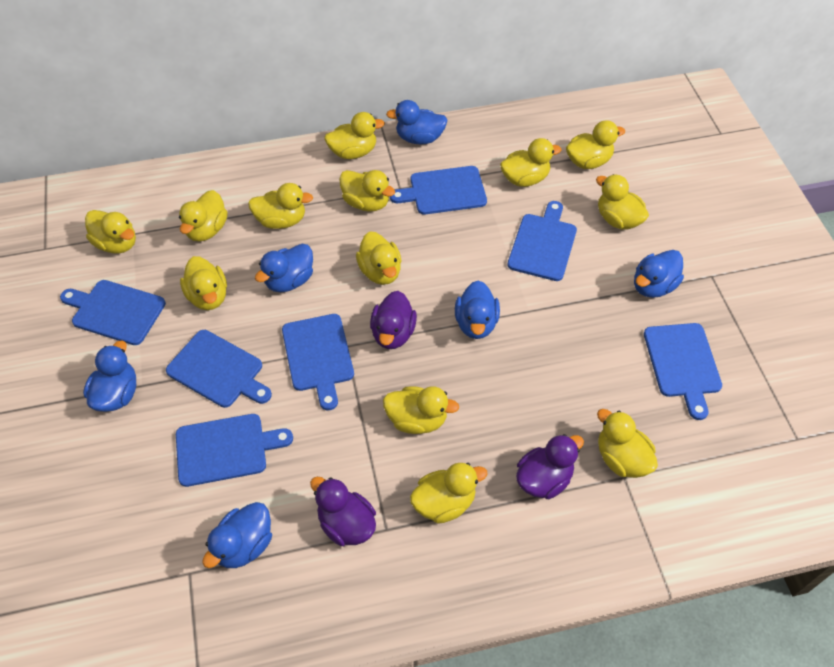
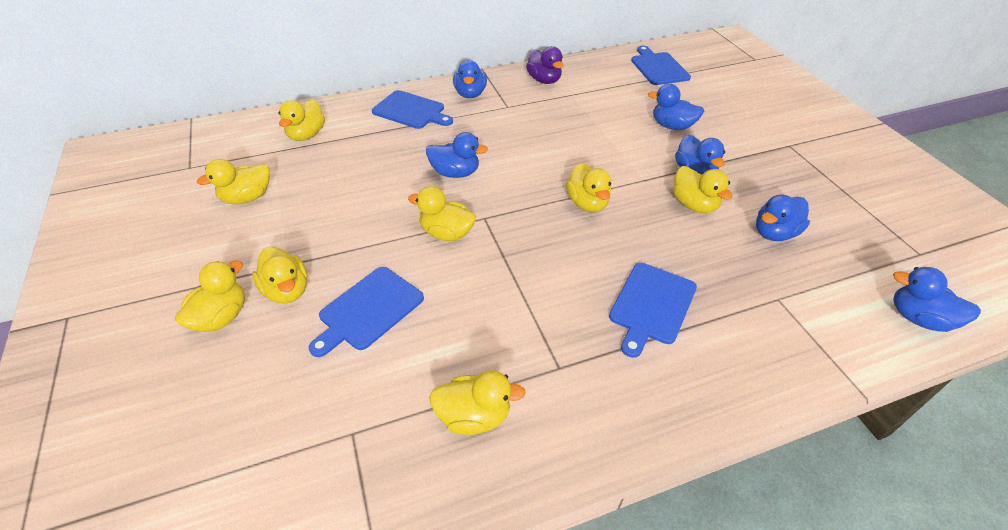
blue cutting board: [60,280,166,345] [166,330,272,408] [176,414,293,487] [282,314,354,410] [390,166,487,215] [507,201,577,281] [644,323,722,420] = 7 -> [309,267,424,357] [372,90,453,129] [609,263,697,358] [631,46,691,85] = 4
purple duck: [310,477,376,546] [370,291,417,349] [516,434,584,499] = 3 -> [526,46,563,84] = 1
yellow duck: [85,210,136,254] [179,190,228,241] [180,256,227,310] [248,183,313,229] [324,112,385,159] [339,170,395,212] [356,231,402,285] [383,386,459,434] [410,463,488,524] [500,138,561,187] [566,120,625,169] [596,174,649,230] [597,409,658,478] = 13 -> [175,260,245,332] [197,159,270,204] [252,247,307,303] [278,99,325,141] [408,186,476,241] [429,370,526,435] [566,163,611,212] [673,166,732,213] = 8

